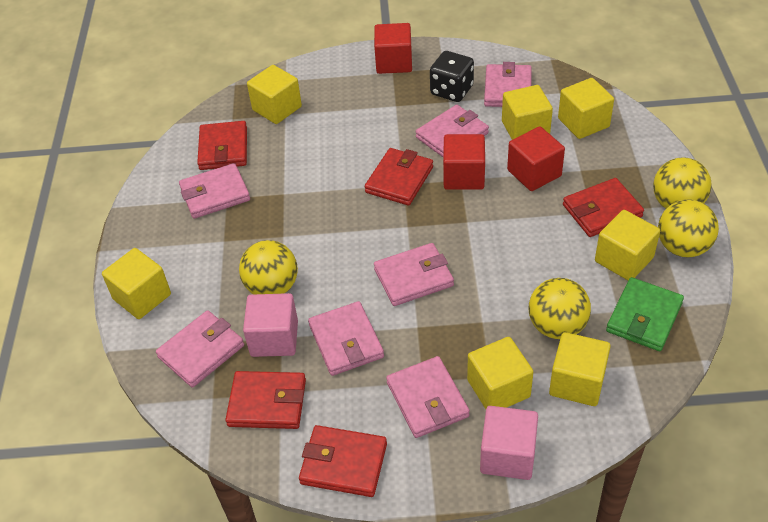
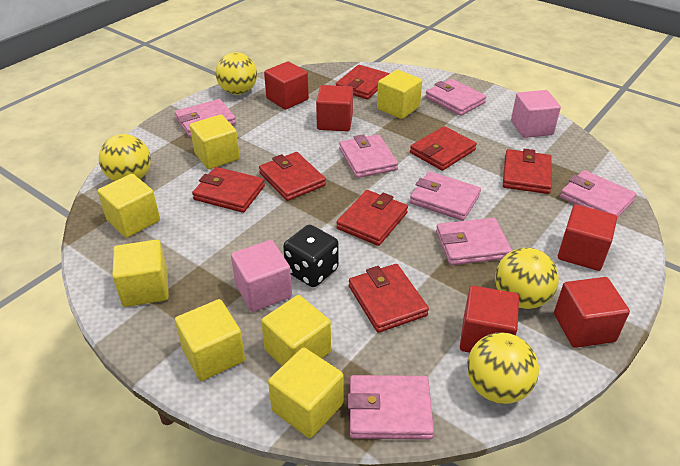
green wallet: [606,277,684,351] = 1 -> none = 0
red cube: [374,23,412,74] [443,134,485,190] [507,126,565,191] = 3 -> [264,61,309,110] [316,85,353,132] [460,286,519,353] [554,277,630,348] [558,205,617,271] = 5
red wallet: [197,121,247,170] [225,371,306,429] [299,425,387,497] [365,148,433,206] [563,178,644,237] = 5 -> [192,167,265,213] [259,152,326,201] [336,65,390,99] [336,190,408,246] [349,264,429,333] [410,126,477,171] [503,149,552,194] = 7

